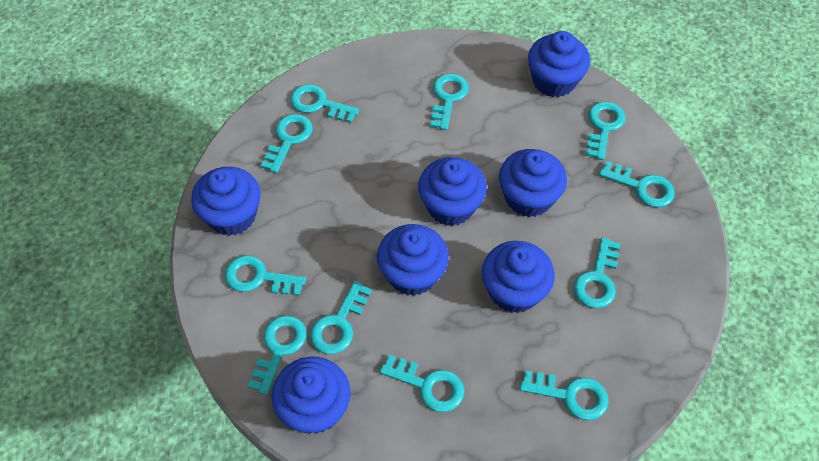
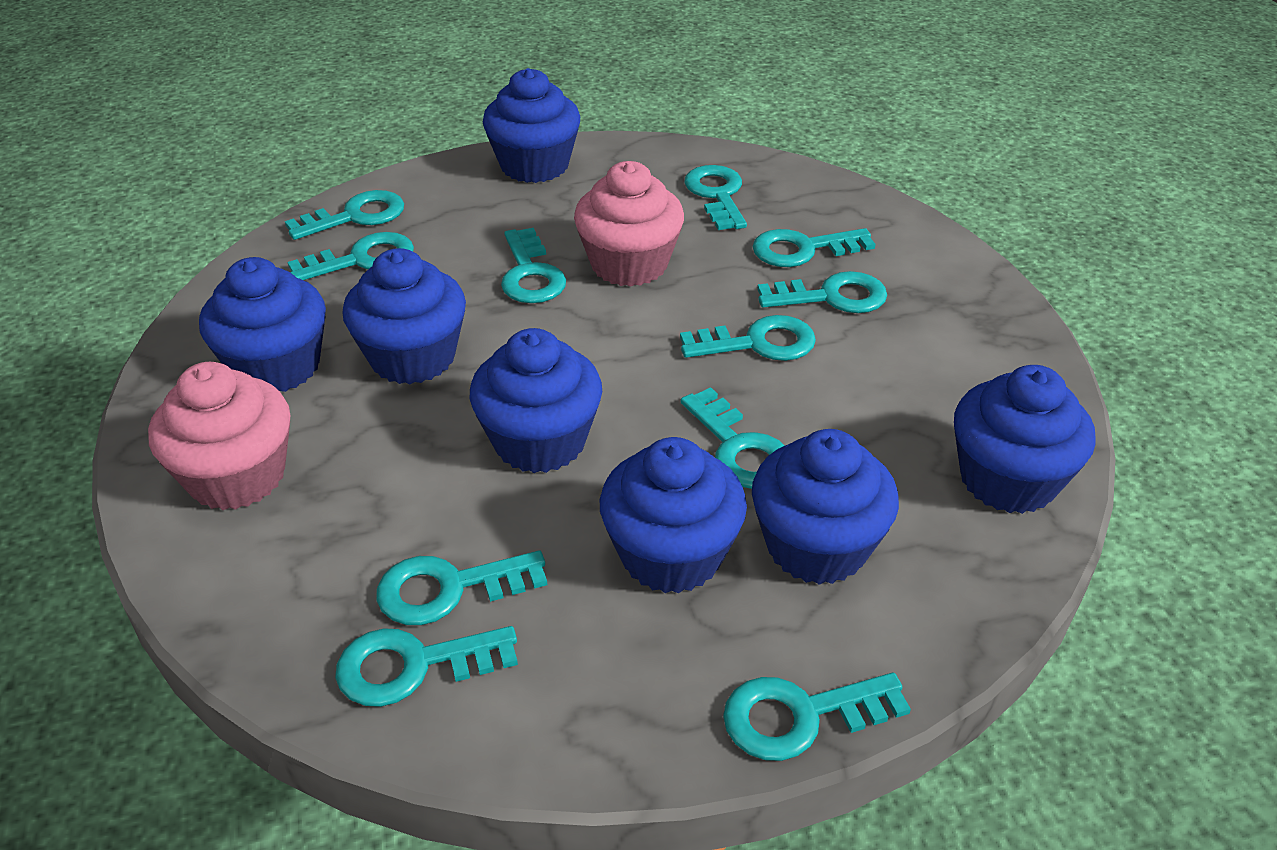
pink cupcake: none = 0 -> [148,362,290,510] [574,161,684,287] = 2

